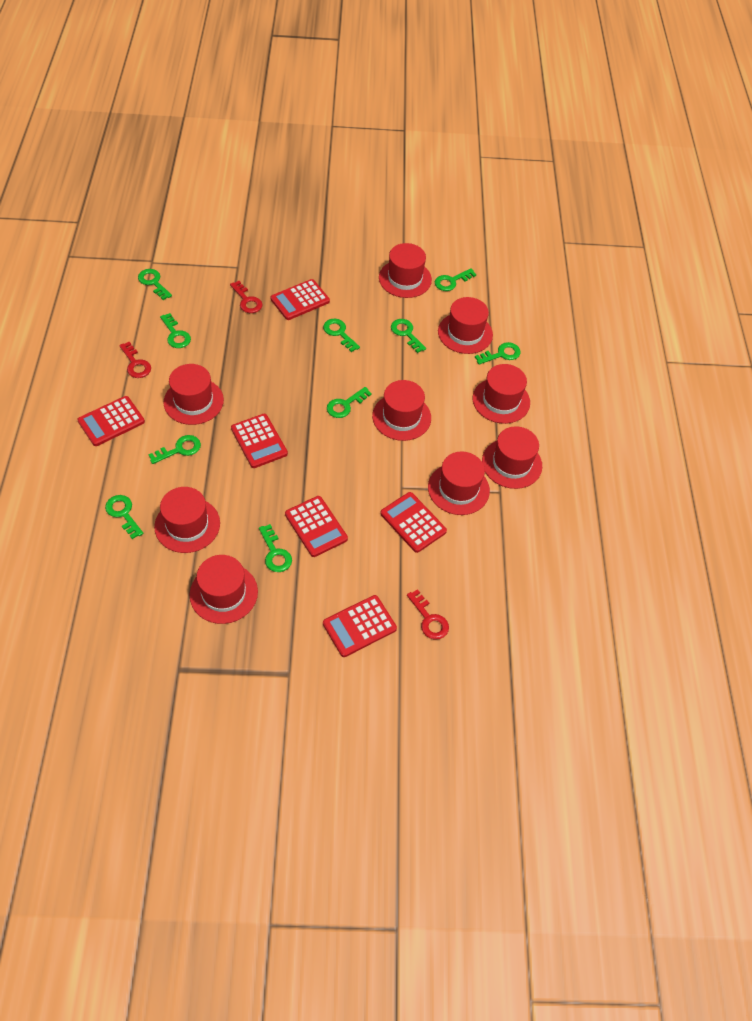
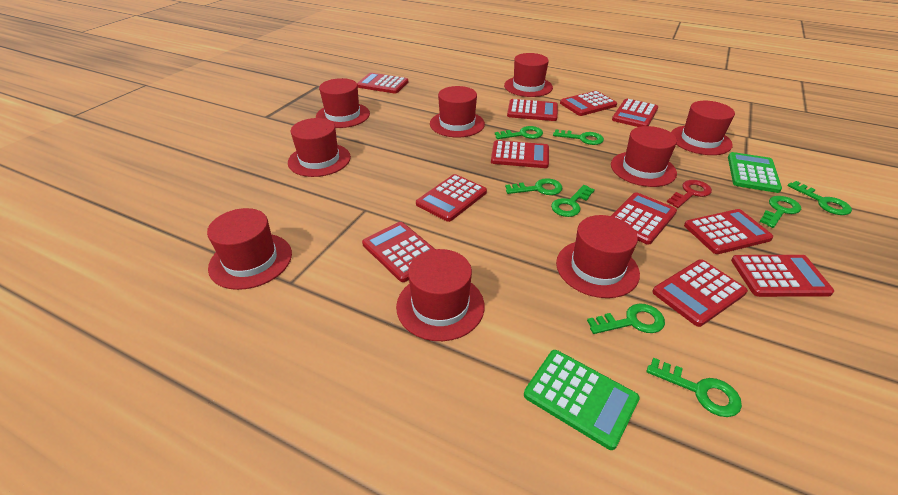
green calculator: none = 0 -> [524,350,640,450] [728,152,782,193] = 2
green key: [105,495,143,539] [138,269,172,300] [148,435,201,464] [160,313,191,348] [259,524,292,572] [323,318,360,352] [327,387,372,418] [391,319,426,353] [435,268,476,291] [475,342,521,365] = 10 -> [495,126,543,139] [505,178,562,195] [551,185,595,217] [553,129,604,145] [587,304,665,334] [647,358,742,417] [759,196,801,228] [787,181,852,215] = 8
red calculator: [77,396,145,446] [231,414,288,468] [271,279,330,320] [285,496,348,557] [323,595,397,657] [380,492,447,553] = 6 -> [357,73,408,94] [362,222,435,282] [416,174,487,222] [491,140,549,168] [507,99,558,121] [560,91,617,116] [611,192,677,245] [612,99,658,127] [652,259,748,327] [684,209,773,254] [731,255,834,297] = 11
red key: [119,342,151,378] [230,281,263,313] [407,589,449,640] = 3 -> [667,180,712,208] = 1

